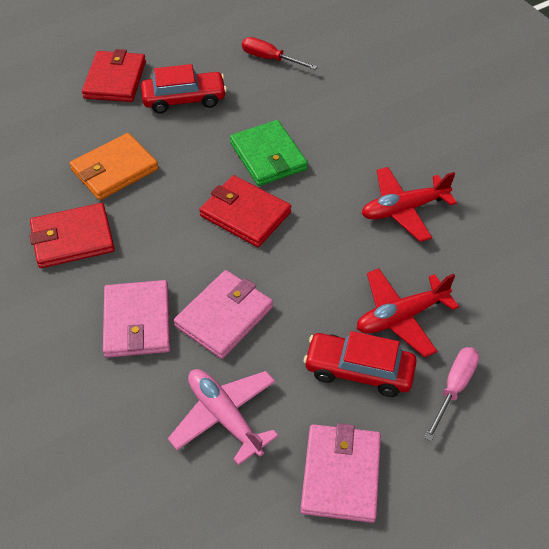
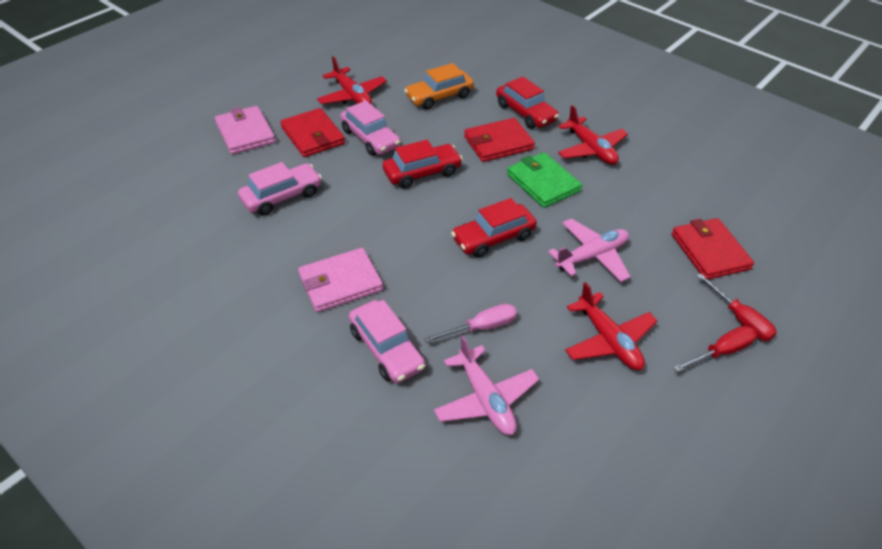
orange car: none = 0 -> [404,63,474,110] = 1
orange wallet: [70,133,158,200] = 1 -> none = 0
pink car: none = 0 -> [238,162,322,216] [340,101,400,156] [349,300,425,383] = 3
pink plane: [168,369,278,465] = 1 -> [434,336,539,435] [548,218,630,282] = 2
pink wallet: [103,280,170,358] [174,270,273,359] [300,423,381,523] = 3 -> [215,106,276,154] [298,248,383,312] = 2
red car: [141,64,227,114] [304,331,417,397] = 2 -> [383,140,463,189] [451,198,537,258] [496,76,559,129] = 3
red plane: [357,268,459,357] [361,167,457,242] = 2 -> [317,56,387,104] [558,105,628,165] [565,282,658,370] = 3
red screwdriver: [242,37,317,70] = 1 -> [673,326,757,372] [696,273,777,341] = 2

